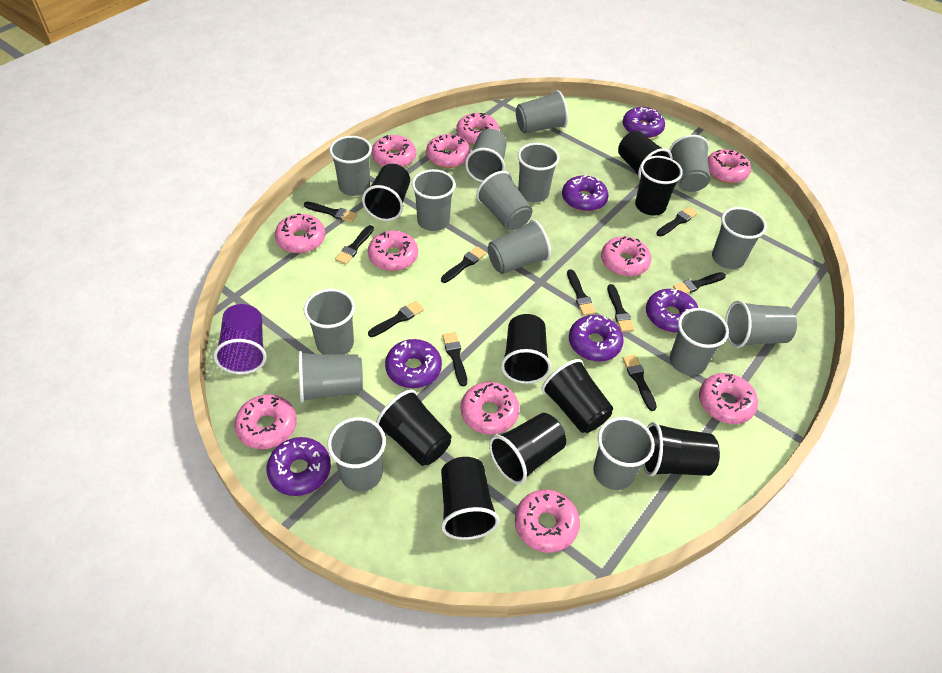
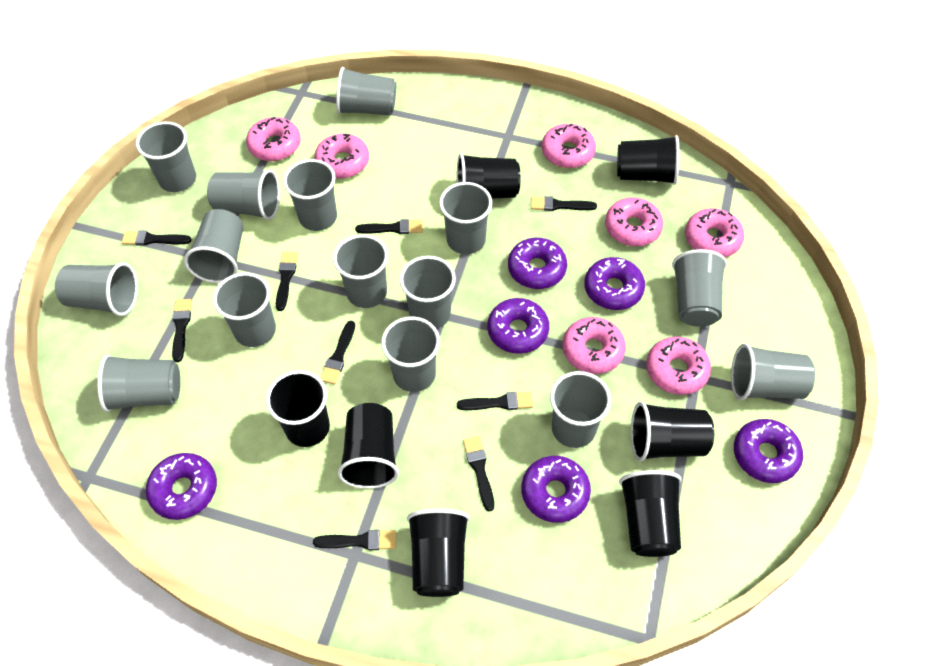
black brush: [304,202,357,223] [335,225,374,265] [368,301,424,337] [441,246,486,283] [442,332,467,386] [567,269,596,316] [607,284,634,332] [622,355,657,411] [656,207,698,236] [673,272,726,294] = 10 -> [122,231,191,246] [172,299,192,362] [276,252,298,311] [313,530,396,550] [320,321,355,384] [355,219,423,234] [457,392,533,410] [463,436,494,511] [531,196,597,211] = 9
black cup: [362,164,410,221] [376,389,452,466] [441,457,499,540] [489,413,566,484] [501,314,551,384] [541,359,613,433] [618,131,672,179] [635,156,683,216] [643,422,720,476] = 9 -> [266,370,330,447] [338,403,399,489] [407,509,470,597] [457,153,521,199] [617,135,679,185] [619,470,681,557] [631,402,714,461] = 7
pink donut: [234,394,297,449] [275,213,325,253] [368,231,418,271] [372,135,416,167] [426,134,471,168] [456,113,499,145] [461,382,519,435] [515,490,580,553] [601,236,651,276] [699,373,758,424] [708,149,751,183] = 11 -> [246,117,301,161] [314,134,369,179] [542,124,596,168] [563,317,626,374] [605,198,663,246] [646,337,711,395] [685,208,745,257] = 7
purple cup: [214,304,267,374] = 1 -> none = 0

